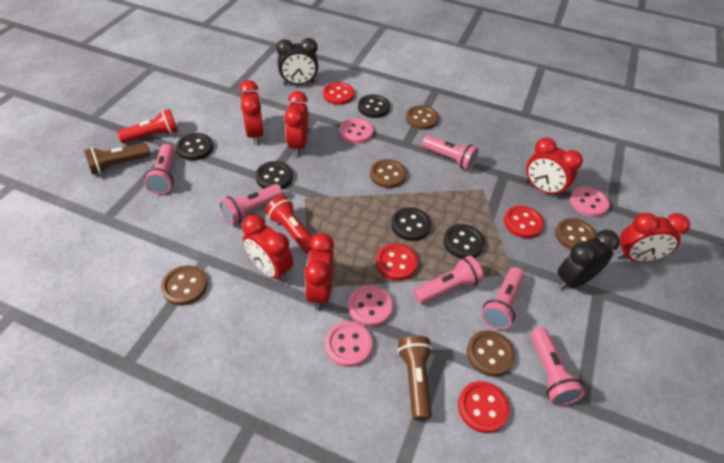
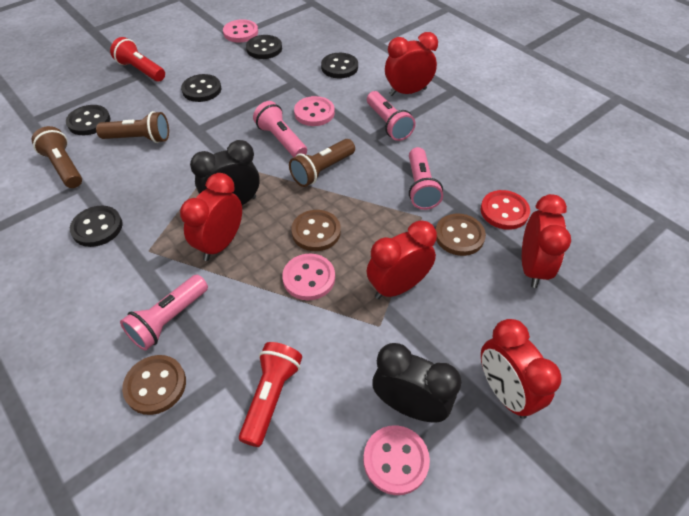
brown button: [161,265,207,306] [370,159,406,188] [406,105,439,130] [467,330,515,377] [555,218,597,250] = 5 -> [122,355,186,415] [291,210,341,251] [436,214,486,256] = 3
brown flashlight: [84,143,150,175] [398,336,432,420] = 2 -> [32,126,82,188] [96,111,169,143] [289,139,355,187] = 3
pink flashlight: [144,144,175,194] [220,184,283,225] [414,255,483,304] [422,135,479,170] [481,267,524,330] [530,327,585,406] = 6 -> [120,275,208,351] [253,101,307,157] [367,91,416,141] [409,147,443,210] = 4
red button: [323,82,354,105] [376,243,418,281] [458,381,510,433] [504,206,544,238] = 4 -> [480,190,530,230] = 1
red clock: [239,80,264,145] [242,215,293,282] [284,91,308,156] [304,233,334,310] [526,137,583,198] [616,213,690,262] = 6 -> [180,173,242,261] [367,220,437,299] [385,32,438,96] [481,319,562,419] [522,194,571,288] = 5

